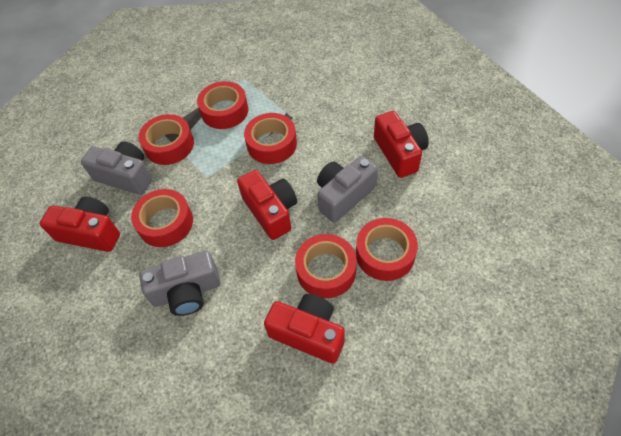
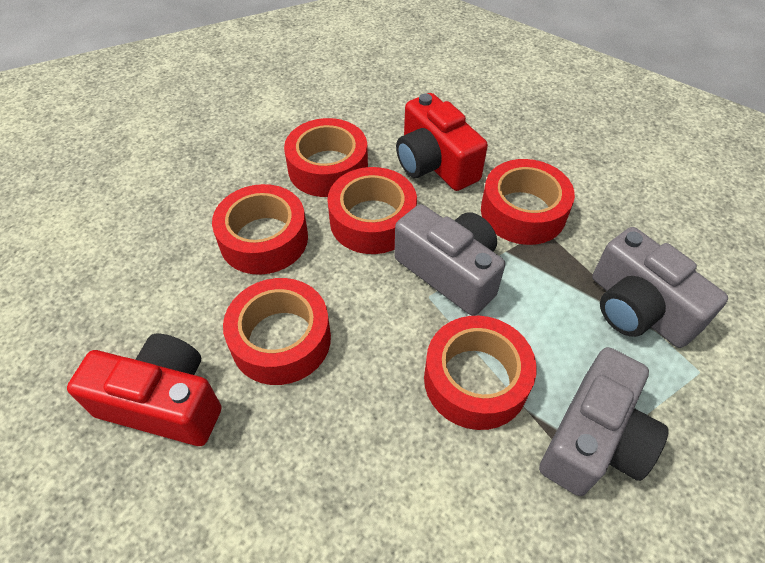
red camera: [40,196,120,252] [237,170,297,240] [264,294,345,364] [374,111,429,178] = 4 -> [67,334,222,446] [396,93,488,191] = 2

